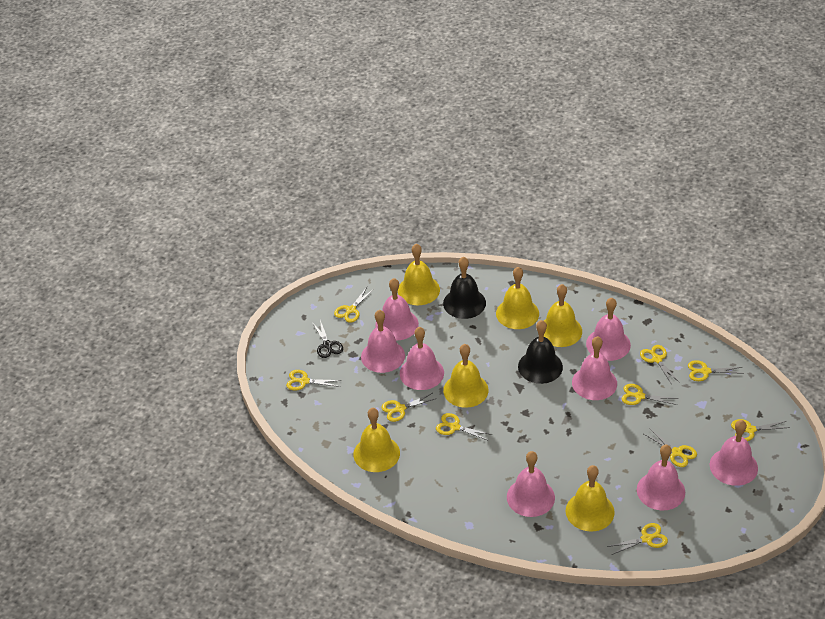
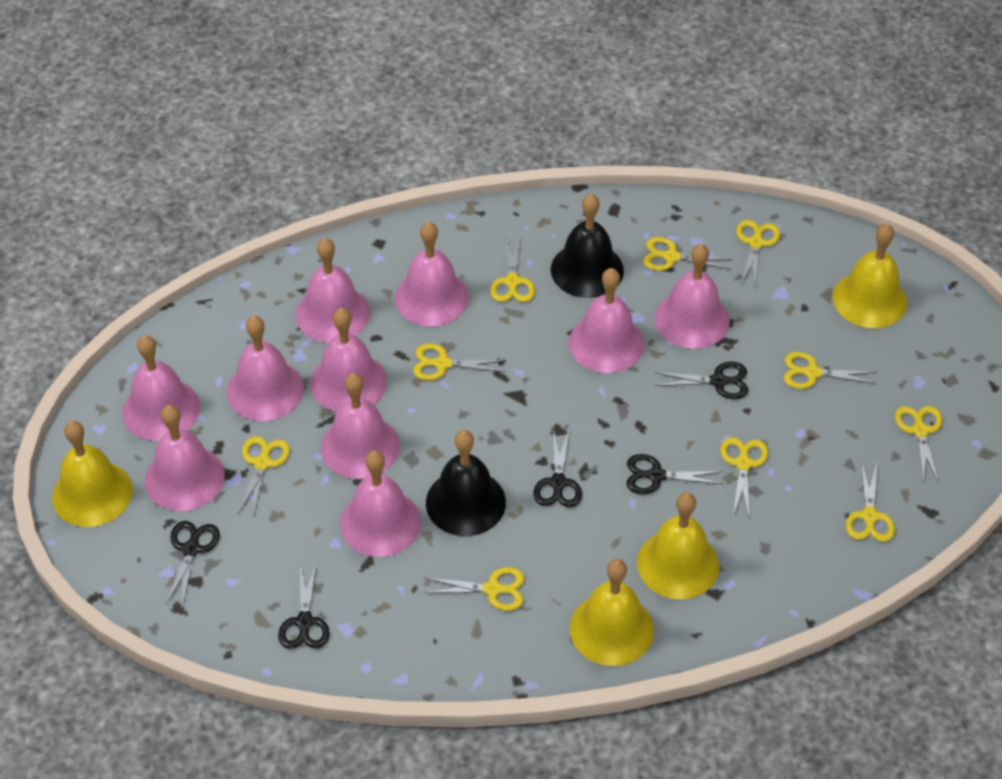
black scissors: [312,320,343,358] = 1 -> [166,521,220,607] [278,563,330,649] [533,428,582,507] [627,454,723,494] [655,362,748,399] = 5
pink bell: [361,310,405,373] [375,278,419,341] [400,327,444,390] [507,451,555,517] [572,336,617,400] [586,298,631,361] [637,445,685,511] [710,420,758,486] = 8 -> [122,335,200,441] [145,405,225,511] [227,316,304,421] [296,238,370,343] [310,308,387,412] [321,373,399,479] [340,450,421,557] [395,222,469,327] [569,268,644,373] [655,244,730,349] = 10
yellow bell: [353,408,400,472] [398,244,440,305] [443,344,489,408] [496,267,539,329] [544,284,582,347] [566,465,615,532] = 6 -> [52,421,133,527] [570,559,654,666] [637,493,719,599] [833,224,907,328] = 4

